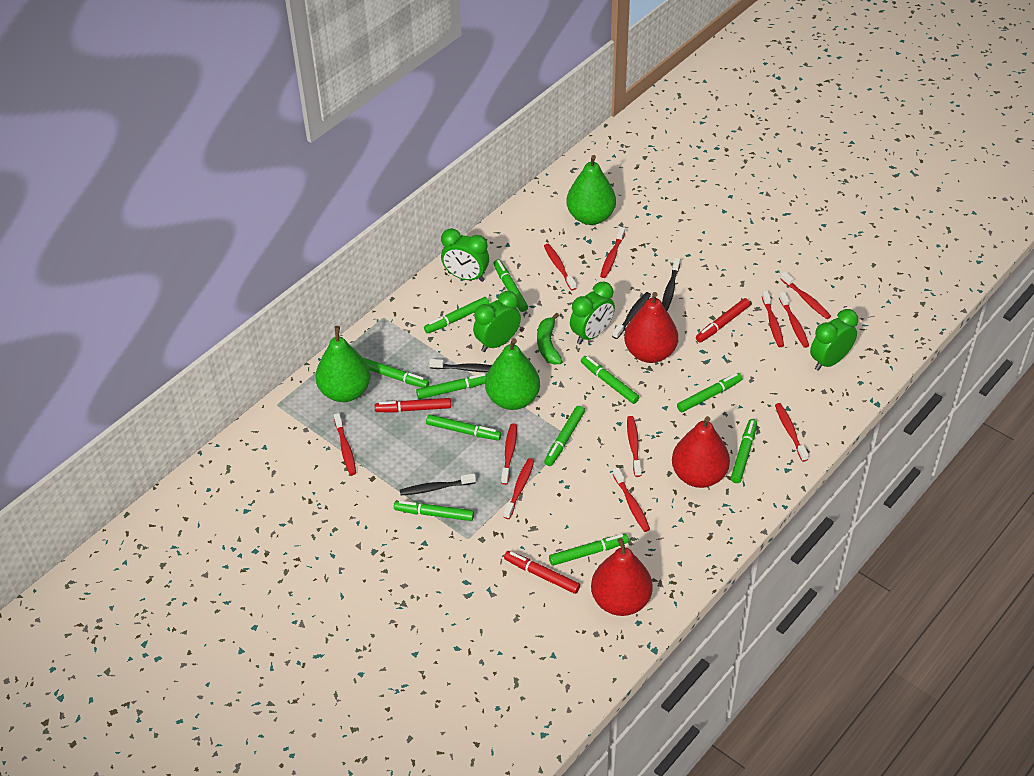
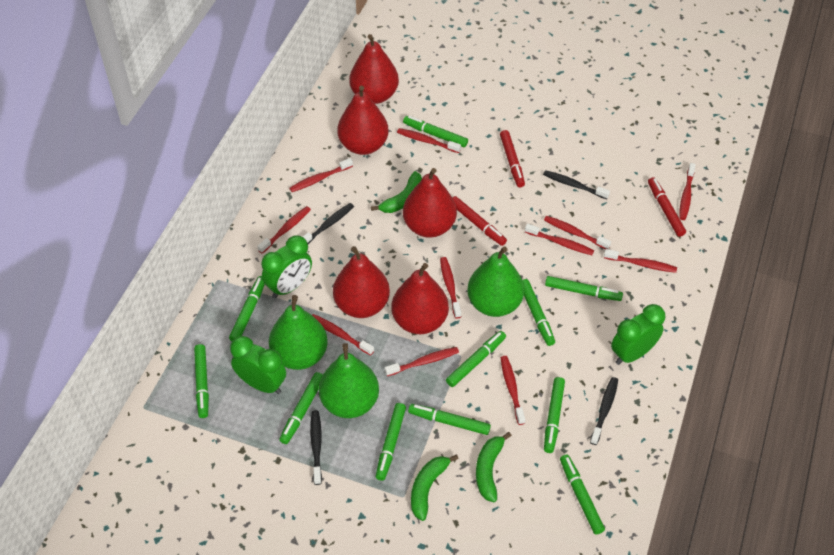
green banana: [537,313,563,365] = 1 -> [371,171,422,213] [411,455,458,521] [476,432,512,502] = 3
green clock: [441,228,489,282] [473,291,521,352] [570,282,615,344] [810,309,858,371] = 4 -> [230,336,286,394] [261,236,312,298] [611,304,665,365] = 3
red pear: [591,538,653,616] [624,292,678,363] [672,416,730,488] = 3 -> [333,246,390,318] [337,86,389,155] [349,34,399,104] [391,263,449,334] [403,168,457,238] = 5

